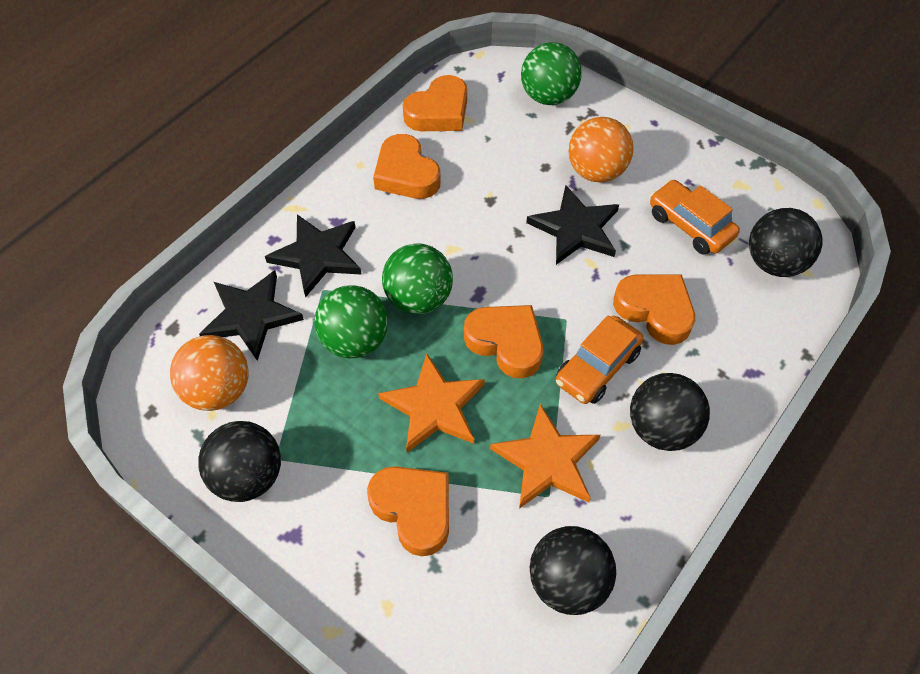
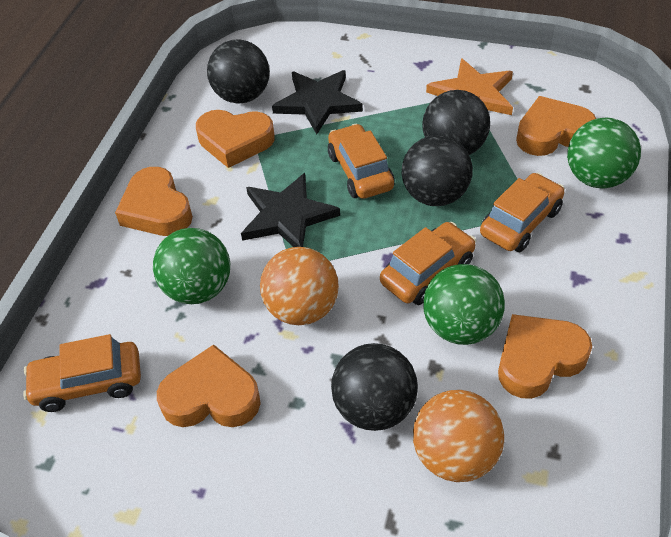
black star: [199,270,304,361] [265,214,362,298] [526,185,619,265] = 3 -> [241,173,340,247] [272,70,363,134] = 2
orange car: [556,315,643,404] [650,179,740,255] = 2 -> [23,334,141,412] [328,124,395,199] [380,222,476,305] [480,173,565,252] = 4
orange star: [378,353,485,453] [490,404,600,509] = 2 -> [426,58,513,115] = 1

